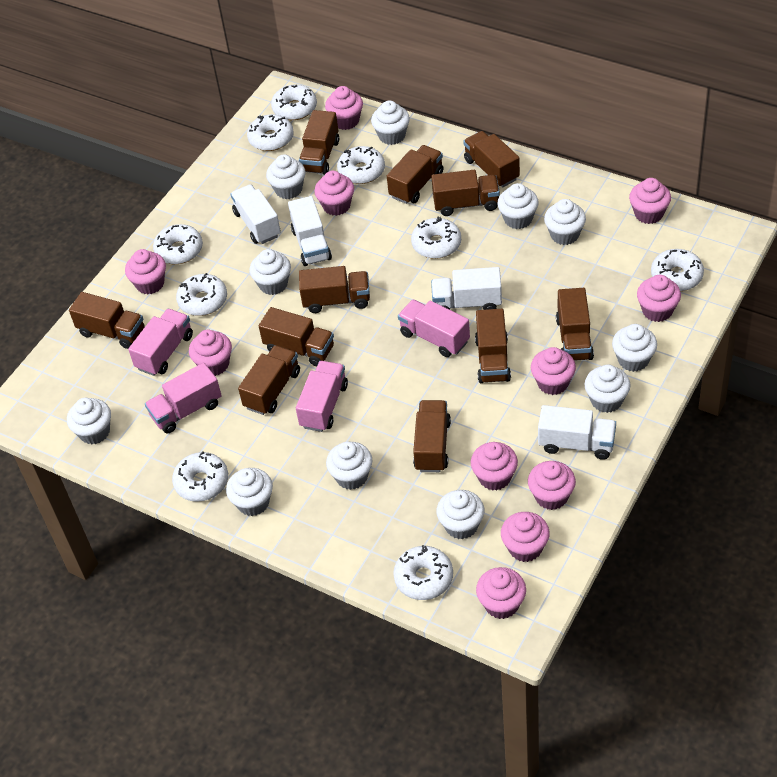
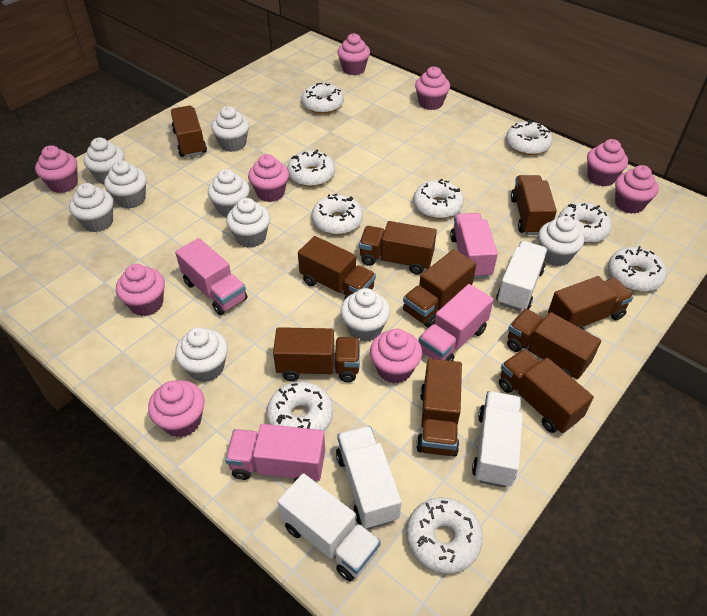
brown truck: [69,292,145,349] [238,345,300,415] [259,307,334,366] [299,110,339,175] [299,266,370,313] [387,145,444,204] [413,400,451,472] [431,170,500,216] [463,131,520,188] [475,309,511,383] [556,288,594,361] = 11 -> [171,106,207,157] [273,327,360,382] [298,236,376,300] [359,221,437,274] [403,249,477,328] [416,359,462,456] [499,349,594,433] [507,309,601,380] [511,175,557,235] [548,276,633,329] = 10
pink cupcake: [125,249,166,294] [189,330,232,376] [314,171,354,216] [325,86,363,130] [471,442,518,491] [476,567,526,619] [501,512,550,562] [528,461,576,510] [531,347,576,395] [629,178,671,224] [637,275,681,322] = 11 -> [35,145,78,193] [116,264,165,316] [148,380,205,437] [248,154,289,202] [337,33,370,75] [370,329,422,384] [415,66,450,110] [587,139,628,186] [615,165,659,214] = 9
white cupcake: [67,398,111,444] [226,468,273,516] [249,249,291,295] [266,155,306,199] [326,442,373,490] [371,101,410,145] [436,490,484,539] [497,183,539,229] [544,199,586,245] [584,365,631,413] [612,324,657,372] = 11 -> [69,183,113,232] [83,137,124,184] [104,160,147,209] [175,327,228,382] [208,169,250,217] [211,106,249,152] [226,198,270,248] [341,288,390,342] [538,216,584,266] = 9

